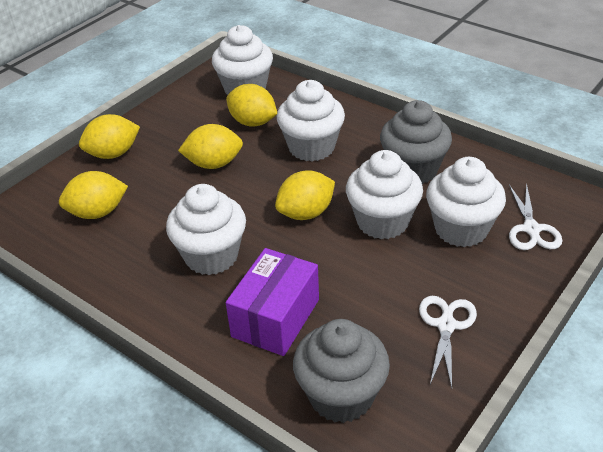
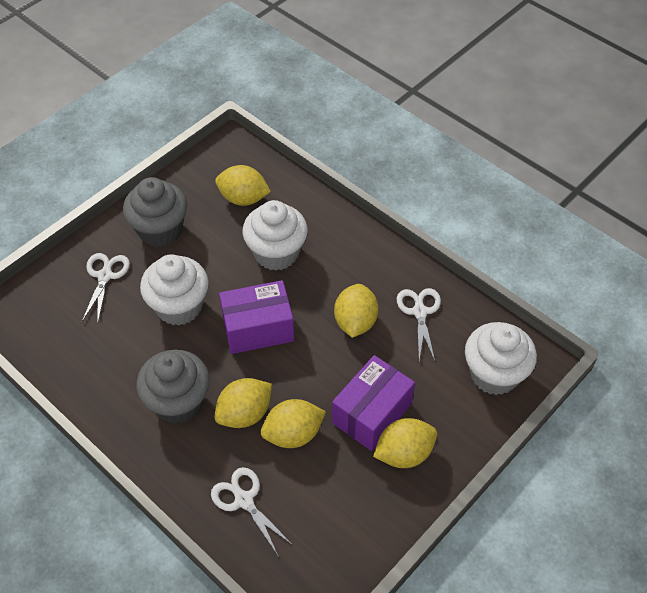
purple box: [226,248,319,356] = 1 -> [219,280,294,354] [332,355,415,451] = 2
white cupcake: [166,184,246,275] [212,25,273,95] [277,80,345,161] [346,150,423,239] [426,157,506,247] = 5 -> [140,254,209,326] [242,200,308,271] [465,322,537,395] = 3
white scissors: [419,296,477,388] [509,183,563,250] = 2 -> [82,253,130,324] [211,467,292,555] [397,288,441,361] = 3

